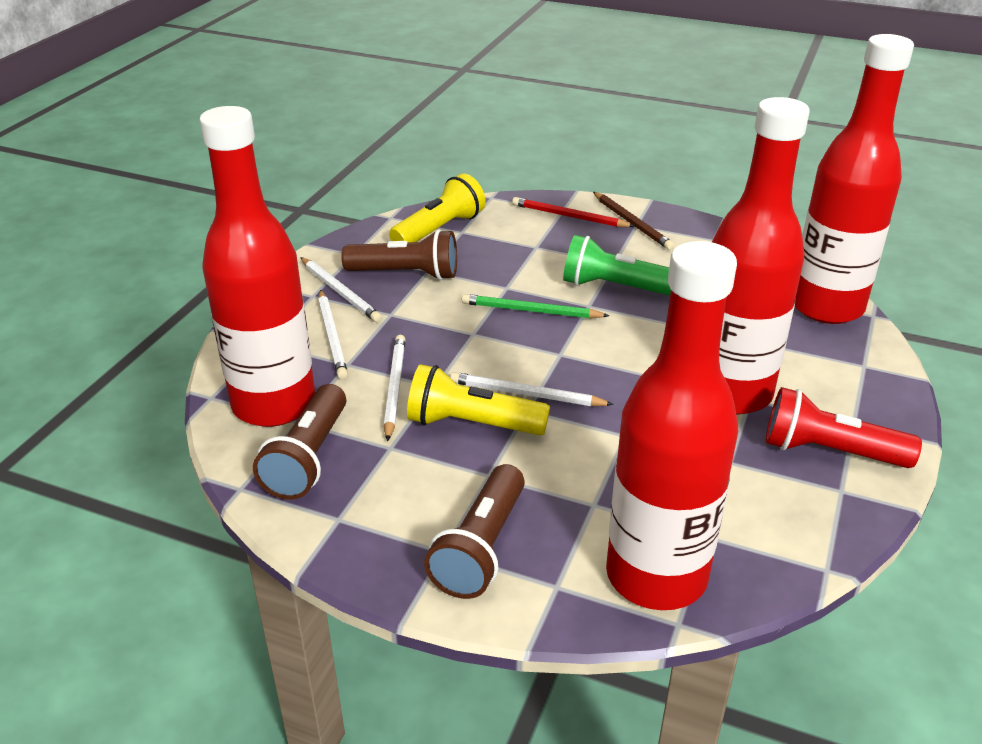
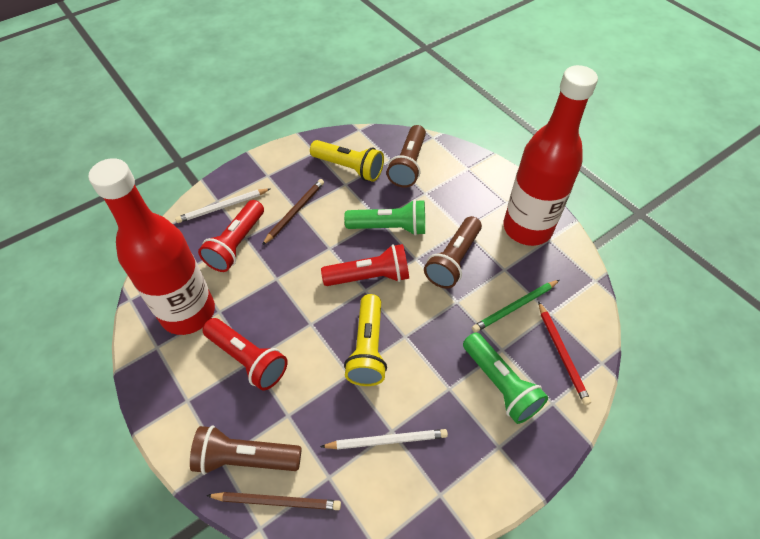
brown pencil: [593,192,674,250] = 1 -> [206,492,341,510] [262,179,324,245] = 2
green flashlight: [563,235,671,295] = 1 -> [344,199,425,236] [463,333,548,424] = 2
red bottle: [199,106,315,427] [606,241,738,610] [712,97,810,415] [795,34,914,324] = 4 -> [89,158,215,335] [504,65,598,246] = 2
red flashlight: [766,387,922,468] = 1 -> [198,200,264,272] [202,318,288,390] [321,244,409,286] = 3
white pencil: [300,257,382,322] [318,290,348,379] [384,335,406,442] [450,372,614,406] = 4 -> [175,188,271,223] [320,429,448,450] = 2

